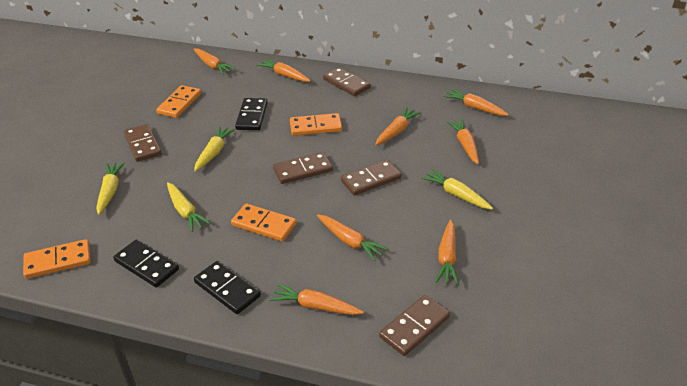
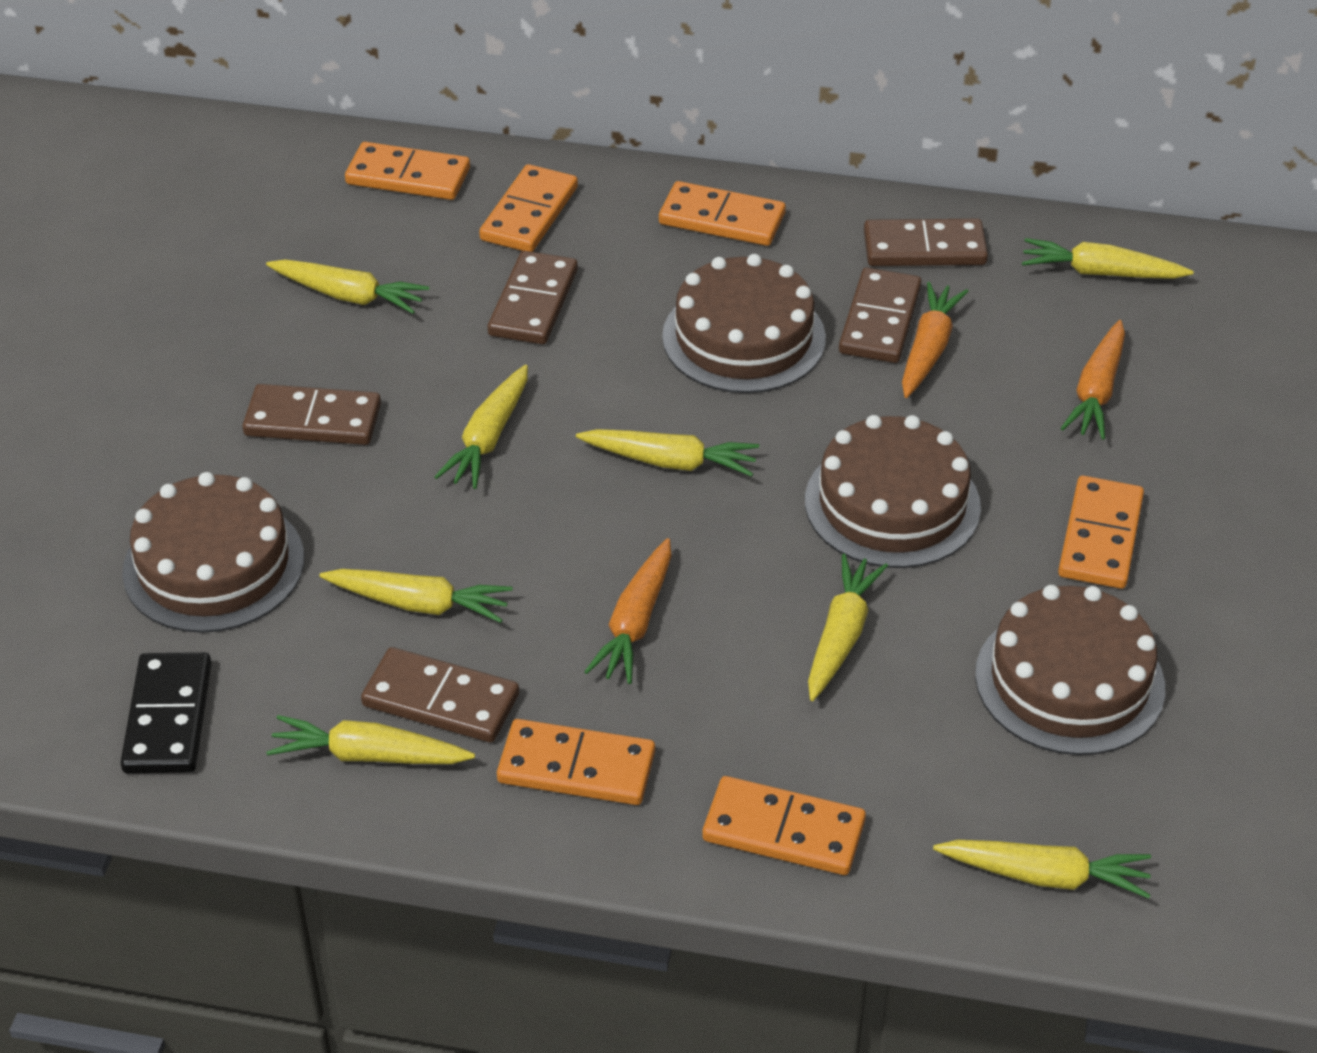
black domino: [113,239,179,287] [194,261,261,314] [235,98,268,130] = 3 -> [120,652,212,773] = 1
brown cake: none = 0 -> [122,472,304,633] [662,254,826,393] [805,415,981,568] [975,585,1165,755] = 4
orange carrot: [194,48,235,75] [257,58,311,82] [270,283,364,315] [317,214,388,261] [375,107,421,145] [435,219,459,285] [443,89,509,116] [447,119,479,164] = 8 -> [584,538,672,684] [902,282,969,398] [1061,320,1125,440] = 3
orange domino: [23,239,91,279] [156,85,201,118] [231,204,296,242] [290,113,342,136] = 4 -> [345,142,470,200] [479,164,578,252] [497,719,655,805] [659,181,786,246] [702,776,866,875] [1058,476,1144,589] = 6
yellow carrot: [96,162,125,215] [167,182,210,232] [194,126,235,171] [421,169,493,210] = 4 -> [266,260,429,314] [266,715,475,764] [319,569,513,623] [434,365,528,489] [576,429,759,477] [808,554,888,701] [933,840,1151,899] [1022,238,1194,279] = 8

